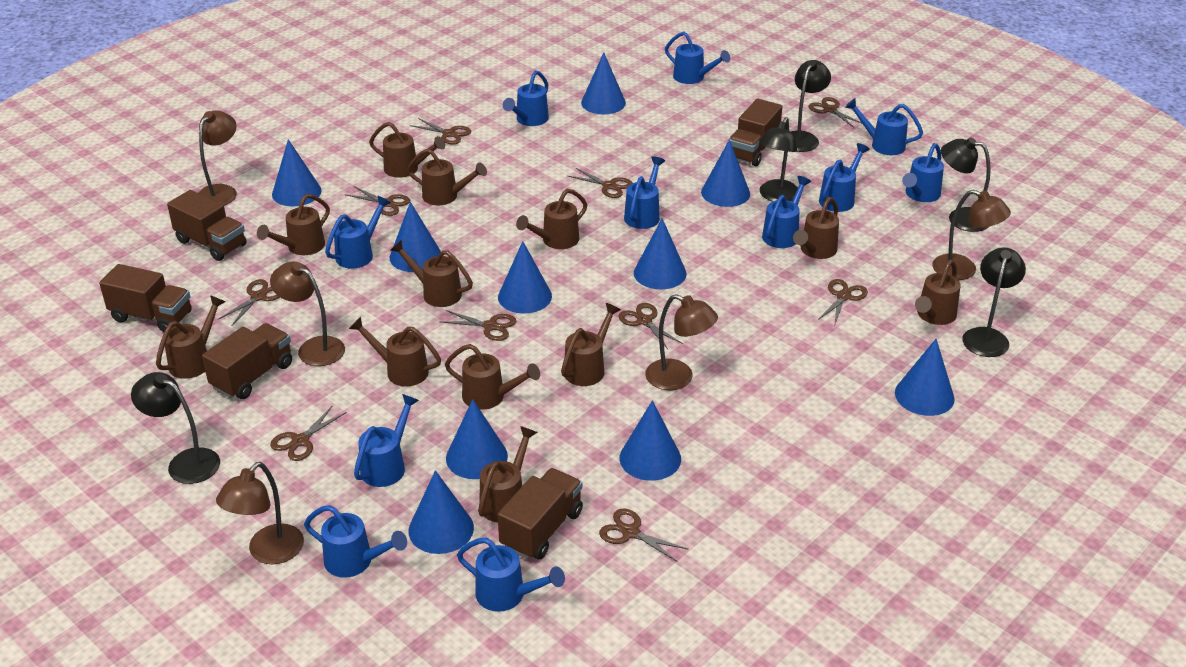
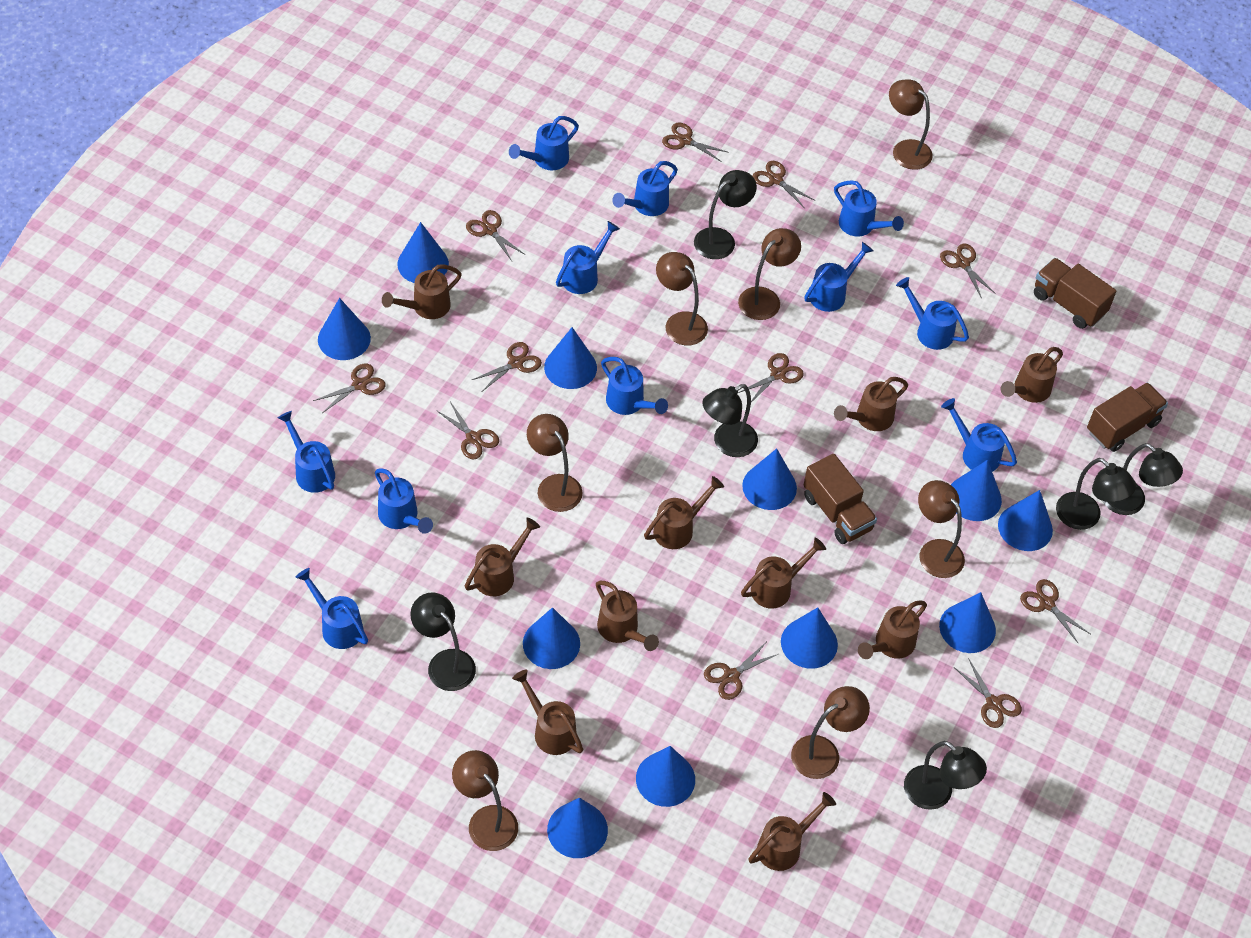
black lamp: [131,372,220,484] [759,117,798,202] [791,60,831,152] [941,137,991,232] [962,247,1026,357] = 5 -> [410,593,476,691] [694,170,757,259] [702,384,758,457] [904,741,987,810] [1056,458,1136,530] [1103,443,1183,515] = 6
blue cone: [272,139,322,206] [390,202,441,272] [409,470,474,554] [446,399,508,479] [498,241,552,314] [581,52,626,114] [620,400,681,481] [634,218,686,289] [701,140,750,207] [895,339,955,416] = 10 -> [318,298,371,360] [397,222,449,283] [523,607,580,669] [544,327,597,389] [547,798,608,858] [636,746,695,807] [742,448,797,510] [781,607,838,669] [939,592,996,653] [951,460,1002,521] [998,490,1053,551] = 11
brown lamp: [198,110,237,206] [216,462,304,564] [270,262,345,366] [645,294,718,390] [932,190,1011,280] = 5 -> [452,750,518,851] [527,414,583,512] [656,252,708,346] [738,228,801,320] [791,686,870,779] [889,79,933,170] [918,480,965,578] = 7
brown scissors: [218,279,280,325] [270,406,346,461] [344,186,410,216] [410,118,471,145] [439,310,516,341] [568,168,632,198] [599,508,689,562] [619,303,683,349] [809,97,862,128] [818,279,868,324] = 10 -> [313,363,386,413] [436,402,499,460] [466,210,524,261] [472,342,542,391] [662,122,729,162] [704,642,778,700] [738,353,804,402] [753,161,814,207] [940,244,995,299] [954,658,1022,728] [1020,579,1090,644] = 11
brown truck: [99,264,192,332] [167,190,246,261] [202,323,292,399] [497,468,583,560] [728,99,783,166] = 5 -> [804,454,877,544] [1034,258,1116,329] [1087,383,1168,452] = 3
brown watering can: [156,295,226,379] [257,194,330,255] [349,317,441,387] [369,122,445,178] [390,240,473,307] [407,149,487,205] [445,344,540,410] [478,426,537,523] [516,189,587,249] [561,303,621,386] [793,197,839,259] [915,260,961,325] = 12 -> [382,264,462,319] [465,518,540,596] [512,669,583,755] [596,580,659,651] [644,476,724,549] [741,538,826,609] [748,792,836,871] [834,377,908,431] [858,600,927,659] [1001,347,1063,403] = 10

